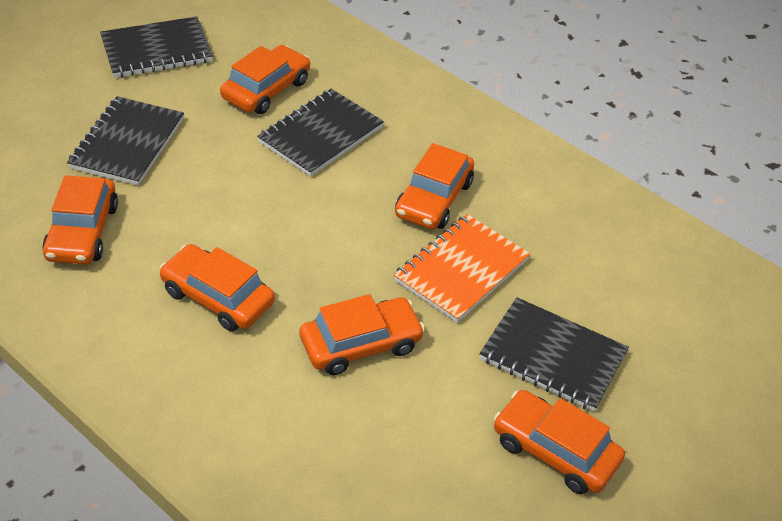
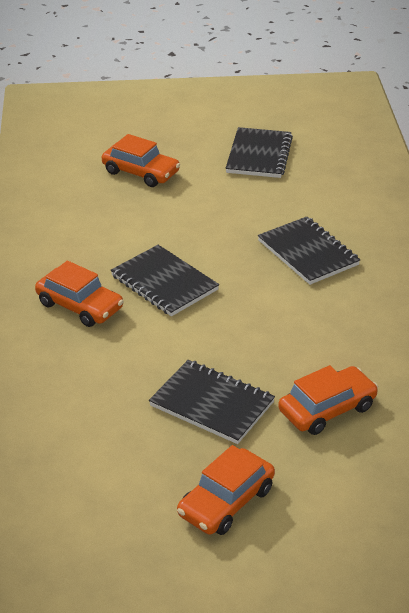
orange car: [42,175,118,264] [159,244,275,331] [220,45,310,114] [299,294,425,375] [395,143,474,229] [494,390,625,494] = 6 -> [35,261,124,327] [102,134,180,187] [177,445,275,535] [278,365,378,435] = 4
orange notebook: [394,214,530,323] = 1 -> none = 0

